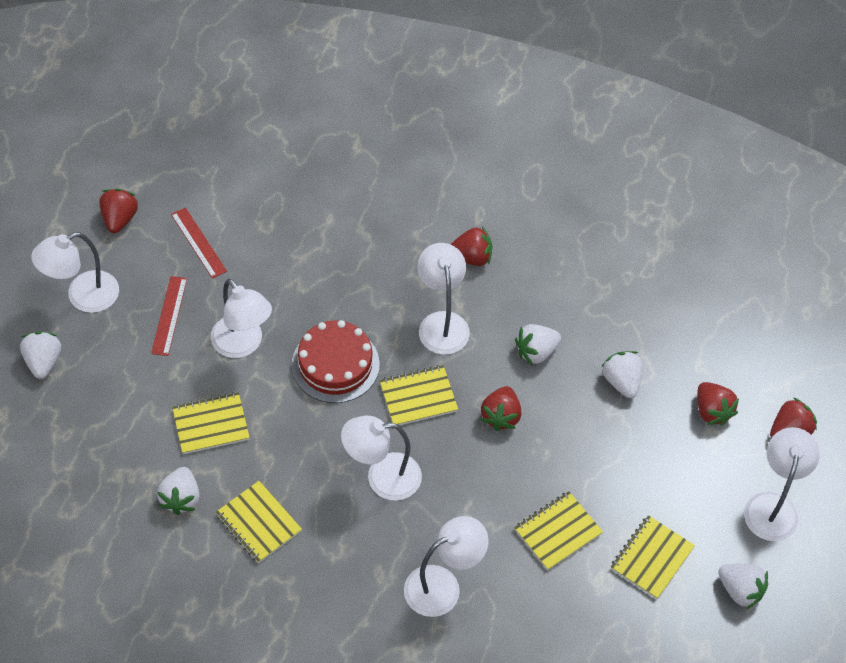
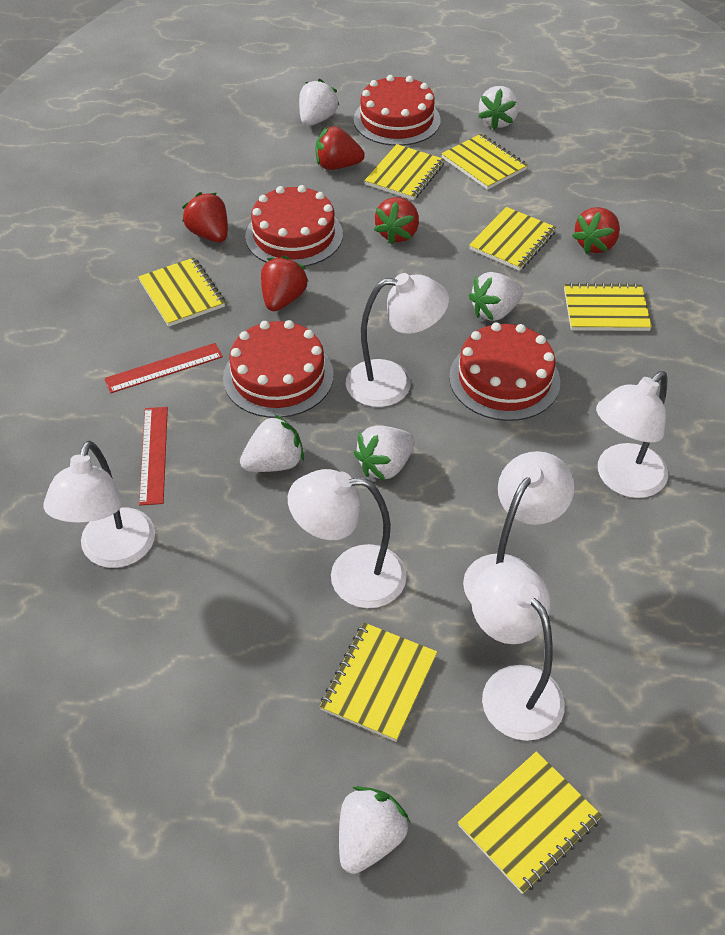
red cake: [292,320,380,403] = 1 -> [223,320,334,418] [245,185,343,267] [353,75,441,146] [449,322,560,421] = 4
white strawberry: [20,331,61,379] [157,467,200,515] [515,324,561,365] [601,351,642,398] [718,564,768,610] = 5 -> [240,415,304,472] [299,79,340,126] [339,786,410,874] [354,425,415,481] [469,272,524,321] [478,86,519,130] = 6
yellow notebook: [172,392,250,454] [215,481,302,563] [379,365,458,425] [514,491,603,570] [611,515,695,599] = 5 -> [138,258,225,327] [320,623,437,742] [365,144,445,200] [441,134,528,190] [458,751,602,894] [469,207,557,271] [564,283,652,331] = 7

